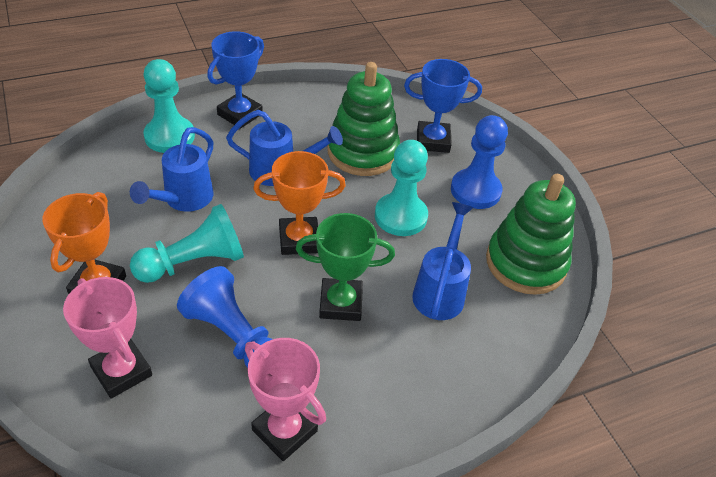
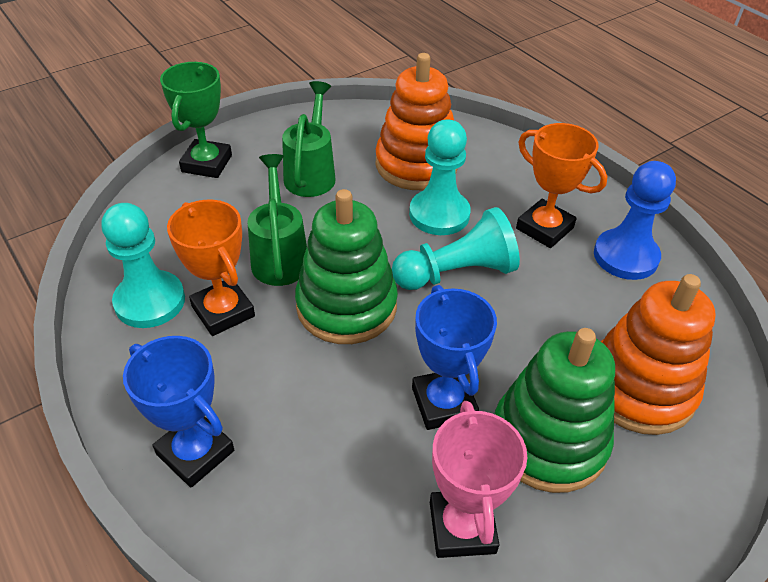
blue pawn: [177,266,272,368] [451,115,508,209] = 2 -> [594,161,676,280] = 1
blue watering can: [130,127,213,212] [226,110,343,186] [412,202,473,320] = 3 -> none = 0
green watering can: none = 0 -> [247,154,307,286] [282,81,336,197] = 2
orange stacking toy: none = 0 -> [375,53,458,190] [601,274,716,435] = 2
pink trophy: [63,277,152,399] [245,338,326,461] = 2 -> [430,401,528,558] = 1

